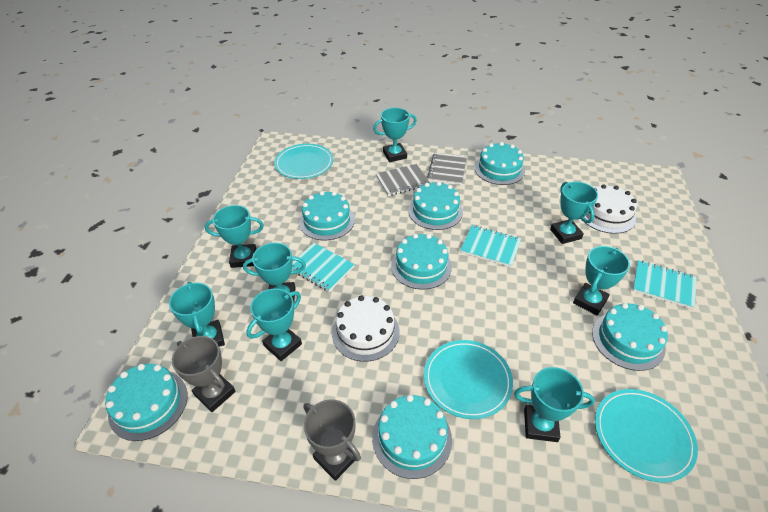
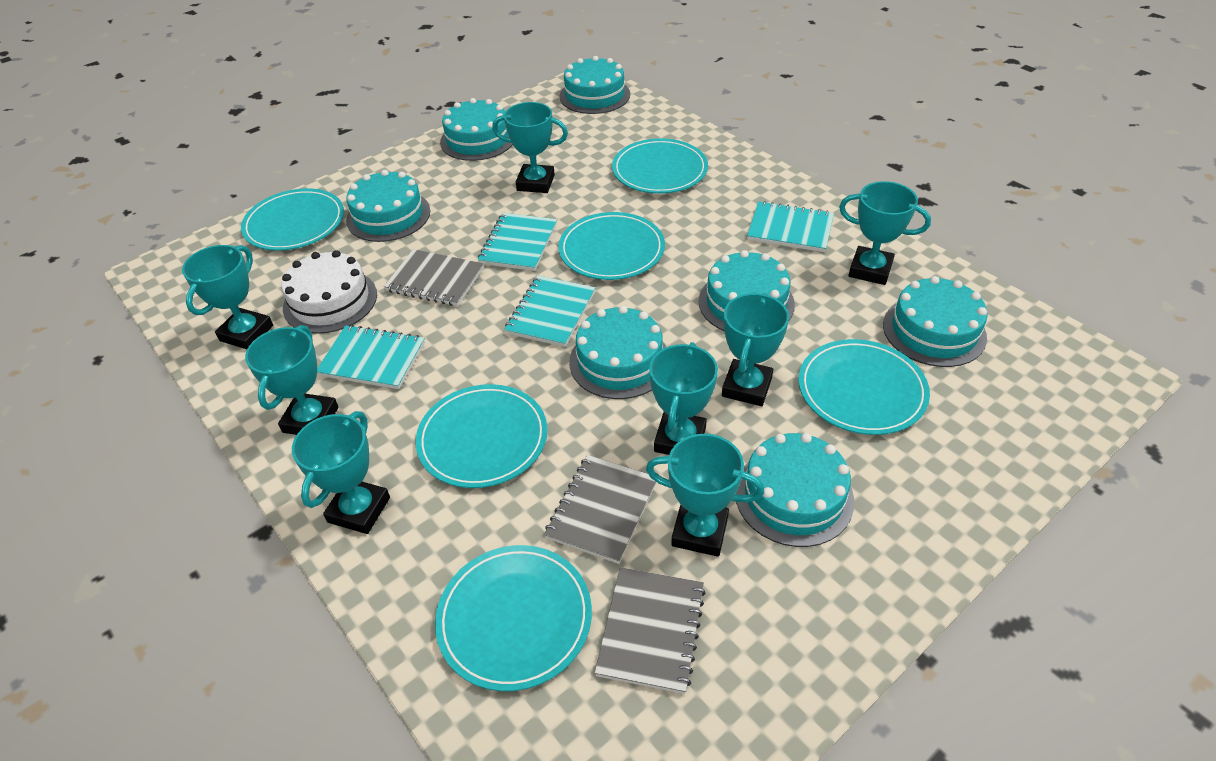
grey notebook: [376,164,430,196] [427,153,467,185] = 2 -> [384,249,484,306] [544,455,657,564] [595,567,706,694] = 3
grey trophy: [172,336,236,412] [304,399,361,481] = 2 -> none = 0
turquoise notebook: [292,243,355,292] [461,225,521,267] [633,260,696,309] = 3 -> [317,325,425,389] [478,213,557,271] [504,276,595,347] [747,201,834,252] = 4
turquoise plate: [274,144,333,179] [424,340,513,419] [595,389,698,483] = 3 -> [241,188,344,251] [416,384,548,488] [435,545,592,691] [558,212,665,280] [612,138,708,194] [798,339,930,435] = 6
white cake: [332,295,400,362] [584,184,637,234] = 2 -> [281,250,377,334] = 1

